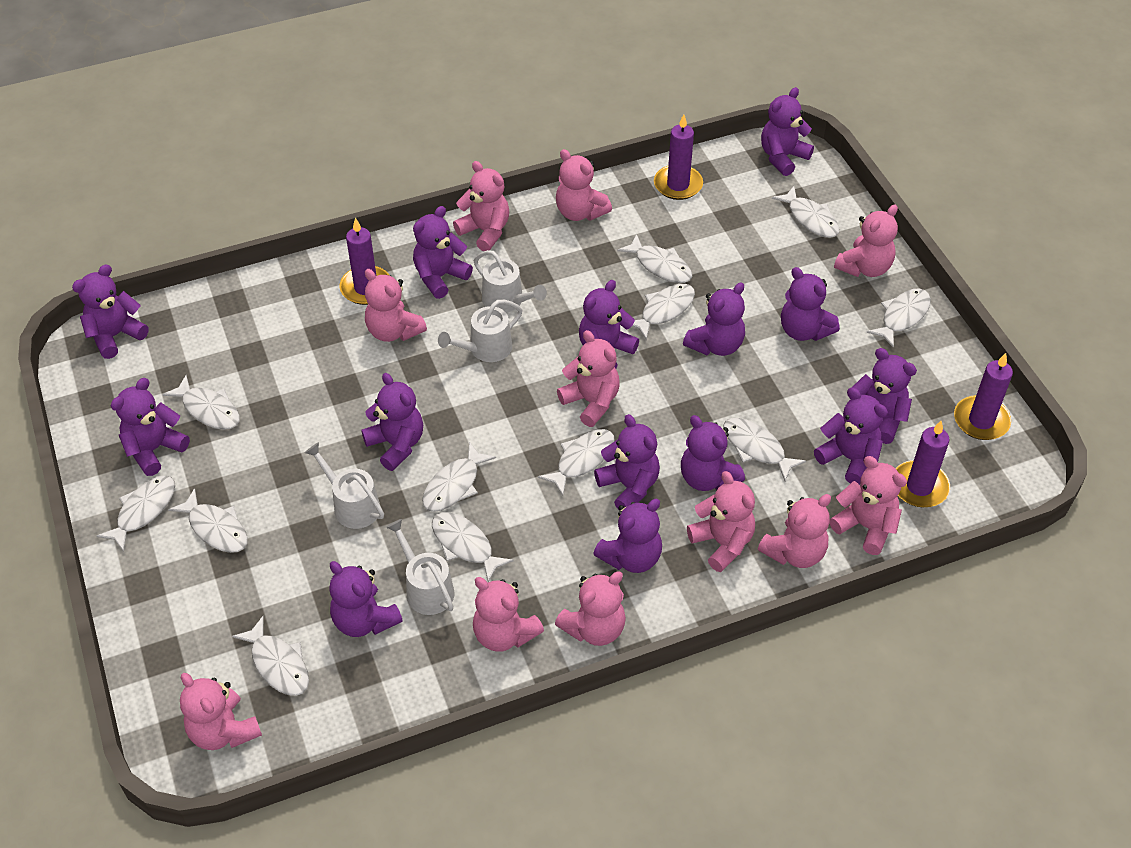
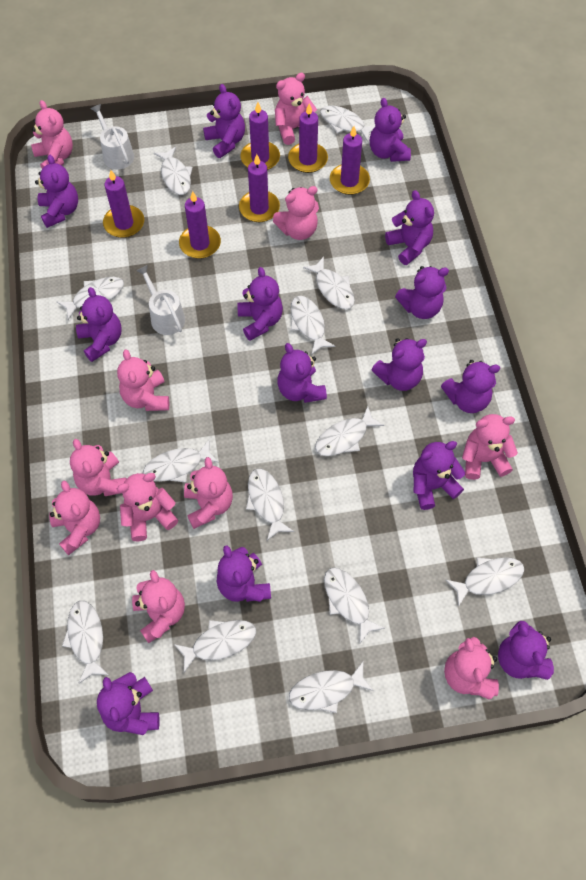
purple candle: [339,218,389,305] [654,114,703,200] [896,421,950,507] [954,353,1013,440] = 4 -> [103,170,144,238] [179,191,221,259] [239,154,280,222] [240,102,280,170] [288,103,328,173] [330,126,370,195] = 6
white fish: [96,475,175,552] [162,375,240,430] [168,488,248,553] [232,616,309,696] [422,442,496,512] [432,512,514,582] [538,429,615,496] [617,234,692,283] [632,284,695,340] [723,418,806,481] [772,186,839,238] [867,288,931,348] = 12 -> [57,277,124,320] [62,601,109,684] [143,439,219,483] [154,147,193,195] [174,620,256,672] [246,469,294,540] [289,662,374,713] [290,296,336,355] [303,257,355,309] [315,406,384,456] [320,105,375,142] [324,568,385,643] [446,557,524,607] = 13
white watering can: [305,442,384,529] [386,519,454,615] [438,300,522,362] [474,250,547,313] = 4 -> [91,104,134,169] [136,265,185,335] = 2

